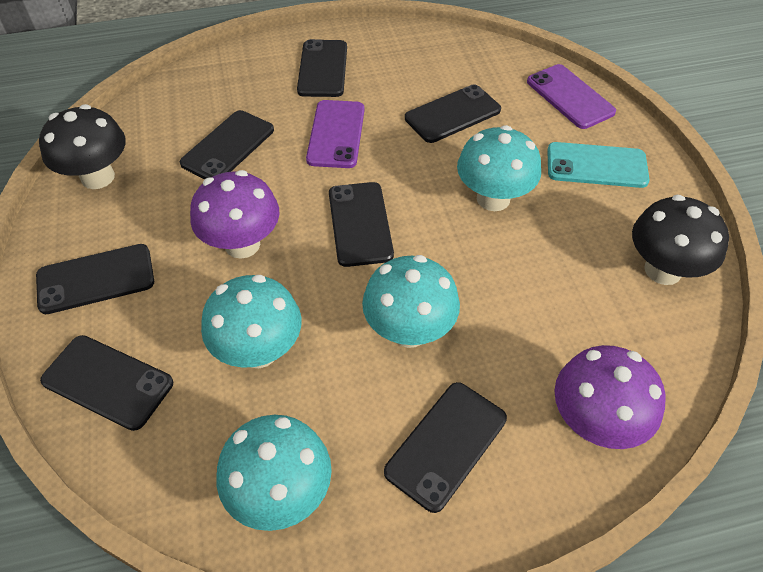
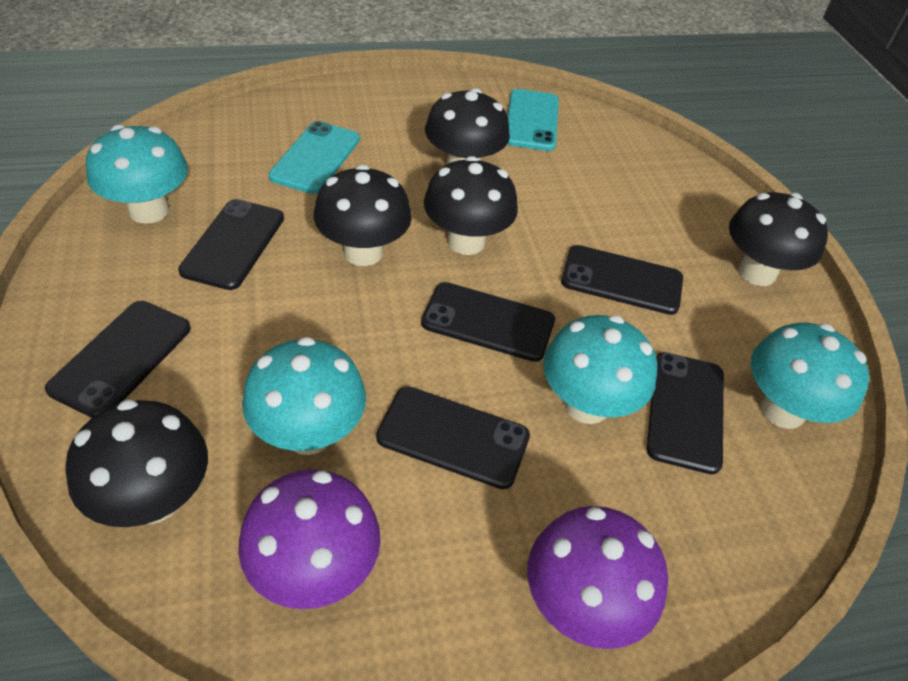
black mushroom: [39,104,126,189] [632,195,729,285] = 2 -> [65,399,208,527] [314,165,412,266] [424,156,518,255] [425,88,510,164] [729,192,828,286] = 5
black phone: [36,244,154,314] [40,335,173,431] [180,110,274,179] [297,39,347,97] [329,182,394,267] [384,382,507,513] [405,84,501,143] = 7 -> [45,301,191,418] [178,199,284,290] [376,386,530,489] [421,282,555,362] [561,245,683,315] [647,352,724,474] = 6
purple phone: [306,100,365,168] [527,64,616,129] = 2 -> none = 0
turquoise phone: [547,142,649,188] = 1 -> [268,121,360,194] [508,89,559,151] = 2

